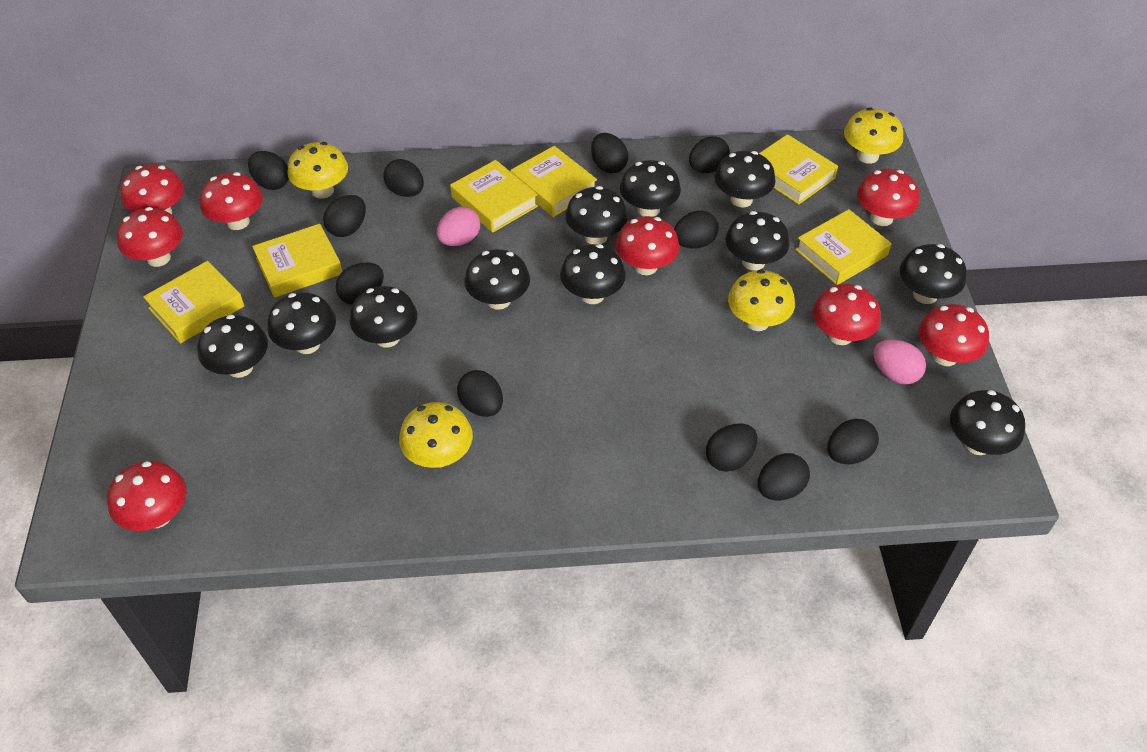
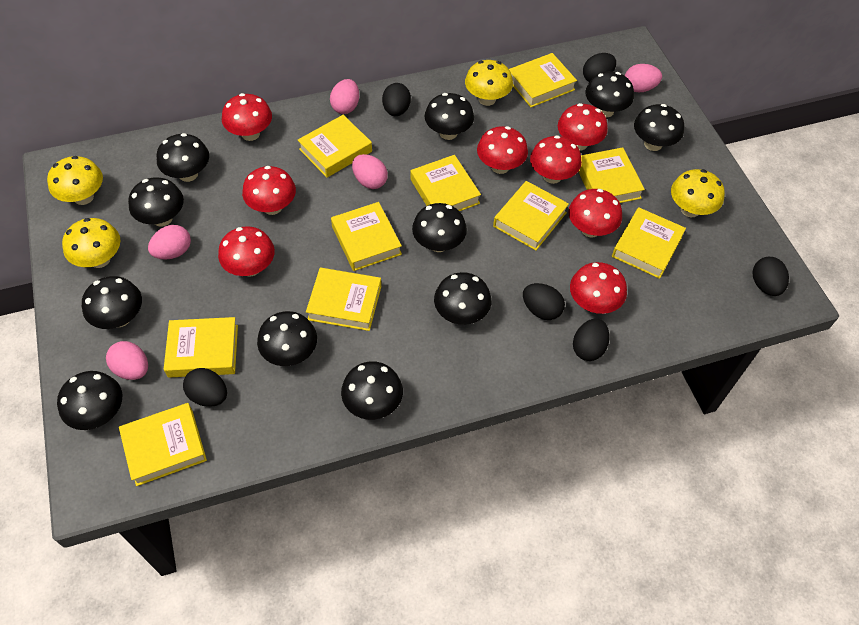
black egg: [248,151,289,190] [323,195,366,237] [336,263,384,305] [383,159,424,197] [457,370,503,417] [591,133,628,173] [674,211,719,249] [689,136,730,173] [706,423,758,472] [758,453,810,501] [828,419,879,465] = 11 -> [183,368,227,407] [382,83,411,116] [523,283,565,320] [573,318,609,361] [583,53,616,82] [753,257,789,296] = 6
pink egg: [437,207,480,246] [874,339,926,385] = 2 -> [106,341,148,380] [148,225,191,259] [330,79,359,114] [352,154,388,189] [625,64,662,92] = 5
yellow book: [143,261,245,344] [252,224,342,298] [450,160,538,233] [510,146,597,217] [759,134,838,204] [795,209,892,285] = 6 -> [119,403,207,486] [164,317,238,378] [298,115,372,178] [306,268,381,331] [331,202,402,271] [410,155,481,211] [493,181,569,251] [509,53,577,107] [578,147,645,203] [612,207,686,279] = 10

